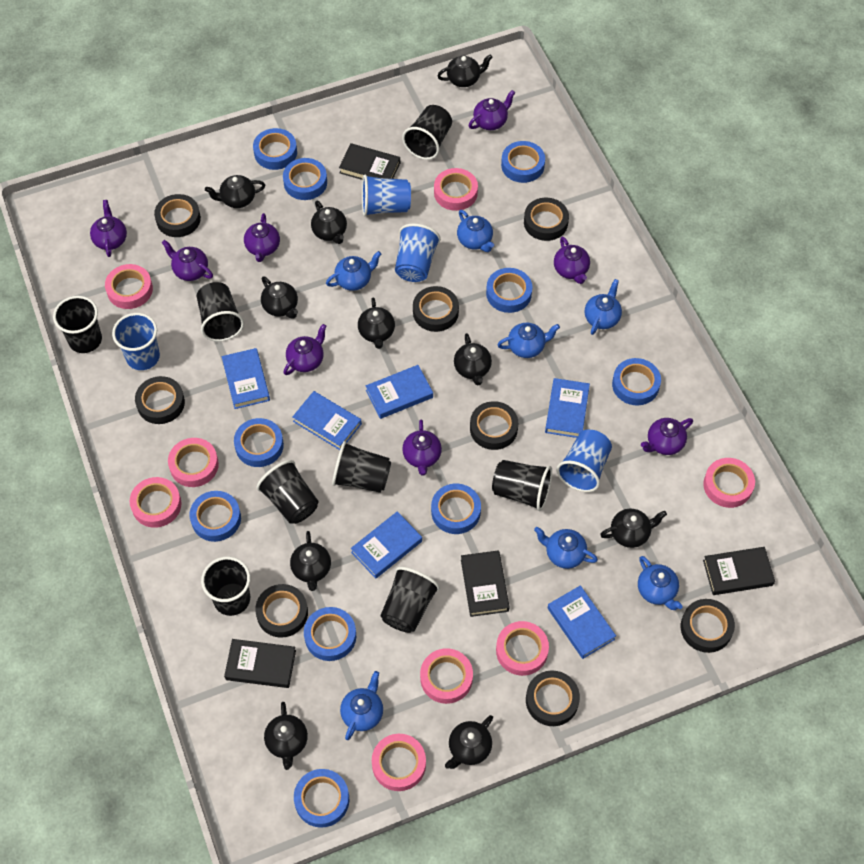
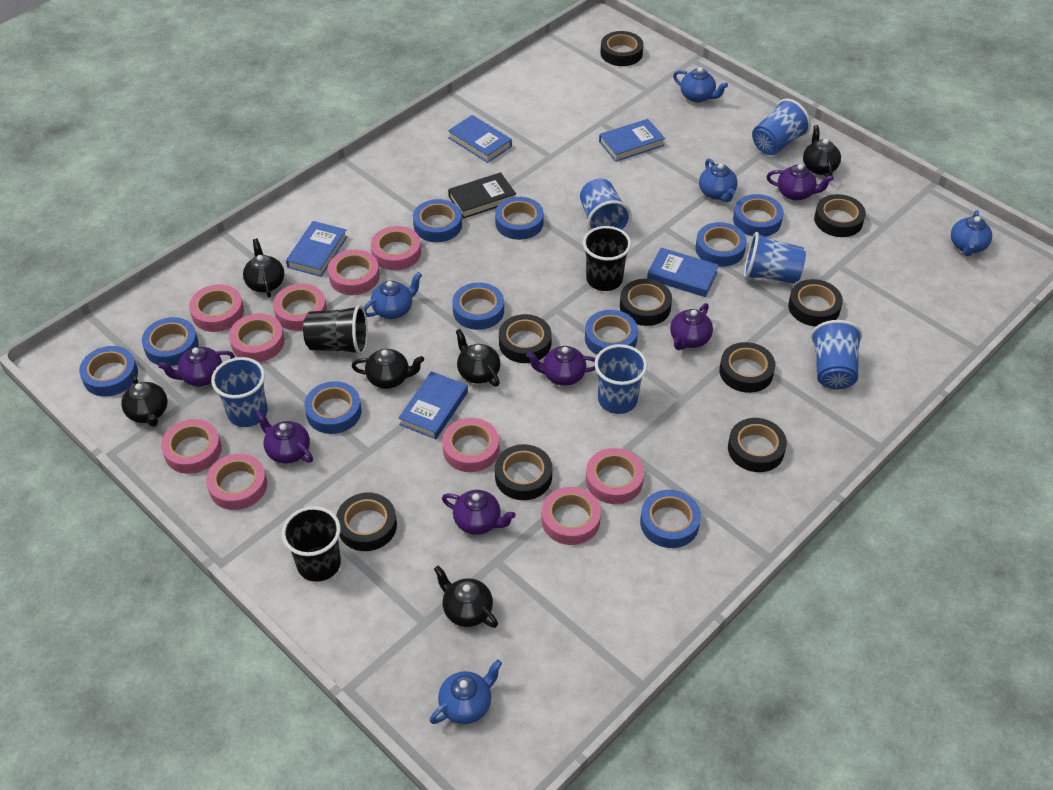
black book: [224,639,296,688] [339,143,400,180] [461,550,509,617] [703,547,775,595] = 4 -> [448,172,516,219] = 1
black cup: [53,296,102,353] [197,282,244,342] [201,557,250,616] [257,460,318,524] [332,441,391,493] [380,567,440,633] [402,105,452,160] [492,460,552,511] = 8 -> [282,506,341,582] [303,305,368,355] [583,226,631,291] = 3
black tape: [135,376,185,424] [154,194,201,237] [255,584,308,638] [413,286,459,332] [470,401,518,450] [524,198,569,241] [526,671,580,726] [681,599,735,653] = 8 -> [336,493,397,551] [495,444,552,500] [499,314,552,363] [600,31,643,66] [620,279,672,326] [719,342,775,393] [728,418,787,472] [788,279,843,326] [814,194,866,237] = 9
black teapot: [205,175,265,208] [261,276,298,319] [264,702,308,770] [290,531,331,591] [311,200,347,244] [358,297,395,349] [437,55,493,87] [445,715,493,769] [454,333,492,385] [600,508,667,548] = 10 -> [121,374,167,427] [243,239,284,297] [351,349,424,389] [434,566,498,628] [456,329,500,387] [803,125,841,177] = 6
blue book: [222,348,270,409] [292,391,362,450] [351,511,422,579] [366,365,433,419] [545,378,590,438] [548,585,616,659] = 6 -> [286,221,347,277] [398,371,468,439] [448,115,512,163] [599,119,665,162] [647,247,719,297] = 5
blue cup: [112,313,160,370] [362,175,411,216] [395,223,441,282] [556,429,612,492] = 4 -> [211,357,268,427] [580,179,632,231] [594,344,647,414] [744,232,806,284] [752,98,811,155] [811,320,862,389] = 6
blue teapot: [326,251,381,291] [340,671,383,740] [457,210,494,252] [497,322,560,358] [534,527,598,569] [585,279,622,335] [638,556,683,610] = 7 -> [364,272,422,319] [430,659,502,724] [673,67,728,103] [699,158,738,202] [951,210,992,256] = 5
pink tape: [105,264,153,309] [130,477,182,528] [168,438,219,487] [372,734,426,791] [420,648,473,704] [434,168,478,211] [496,621,549,676] [703,458,755,508] = 8 -> [161,419,222,474] [189,284,244,332] [206,454,267,510] [229,314,285,362] [273,283,327,331] [328,250,380,295] [371,226,421,270] [442,418,499,472] [541,487,601,545] [586,448,644,504] = 10
purple teapot: [90,200,127,257] [162,240,213,281] [244,213,280,262] [283,324,327,375] [402,419,442,475] [469,90,515,130] [554,236,590,284] [641,418,693,455] = 8 -> [158,346,235,386] [255,410,313,464] [442,490,516,535] [526,346,596,386] [670,303,713,350] [767,164,834,201] = 6

